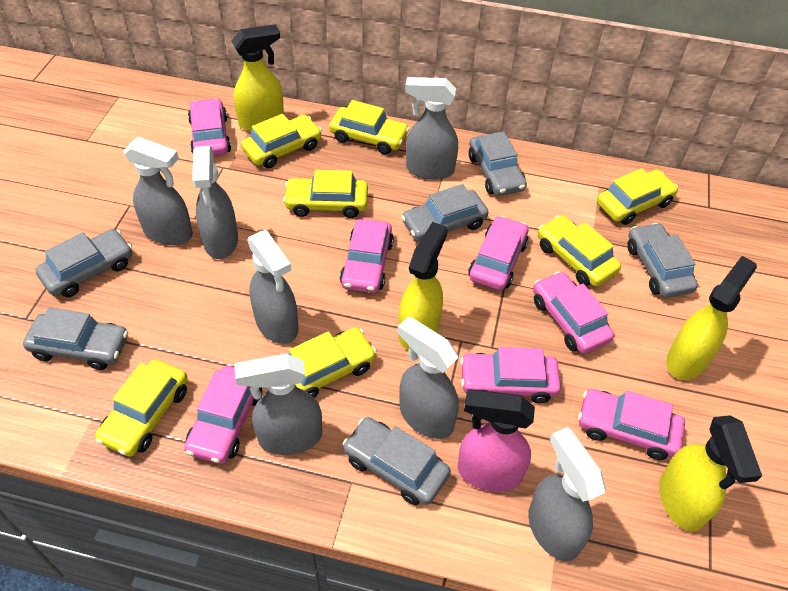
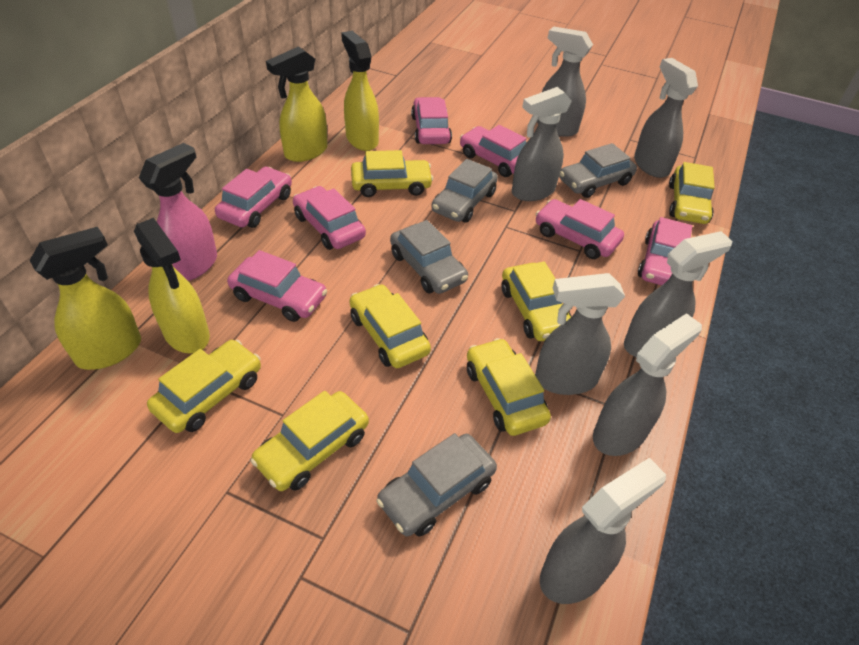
grey car: [23,307,128,370] [35,229,132,297] [342,417,450,505] [401,184,488,241] [469,131,527,196] [627,223,698,298] = 6 -> [376,433,497,536] [390,220,468,294] [431,159,498,222] [559,143,637,198] = 4

